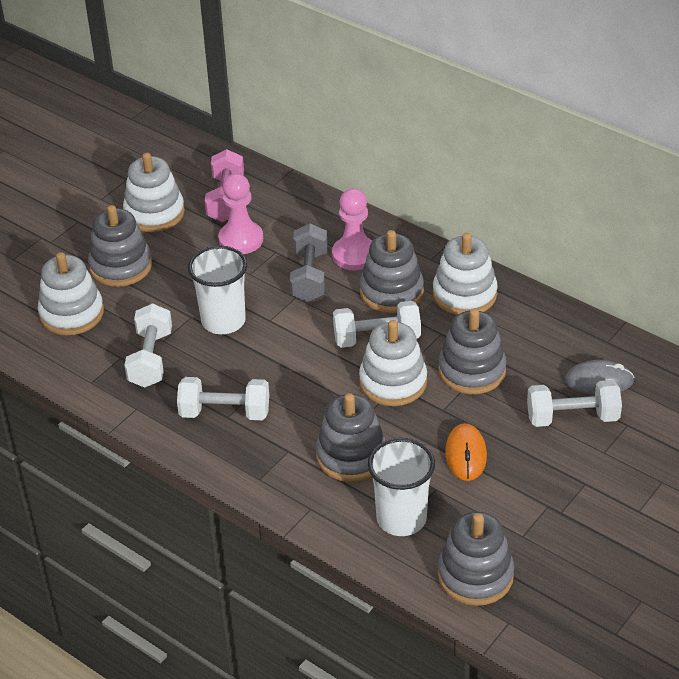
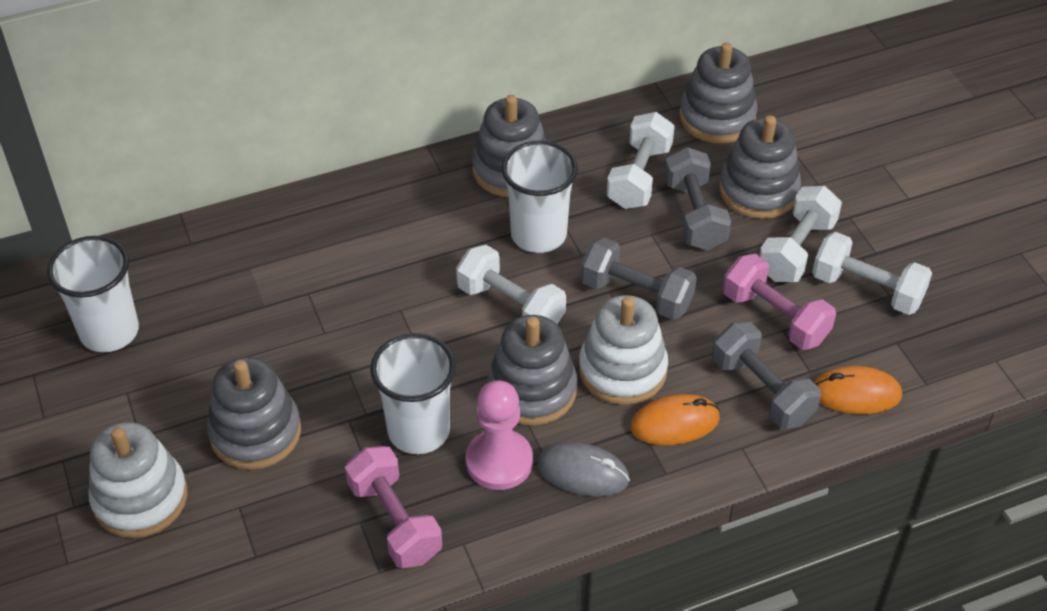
grey dumbbell: [290,223,328,302] = 1 -> [580,237,697,320] [664,147,731,250] [712,322,821,429] = 3
orange mouse: [445,423,487,481] = 1 -> [630,394,720,445] [814,366,902,414] = 2
pink dumbbell: [205,149,244,222] = 1 -> [345,446,442,568] [723,254,836,350] = 2
pink pawn: [218,173,263,254] [332,188,372,270] = 2 -> [466,380,533,490] = 1
white cup: [188,246,247,334] [368,438,435,536] = 2 -> [47,236,139,352] [370,333,456,454] [501,141,578,253] = 3
white stacking toy: [38,252,104,335] [123,153,185,232] [359,320,427,406] [433,233,498,315] = 4 -> [88,422,188,538] [579,295,668,405] = 2

